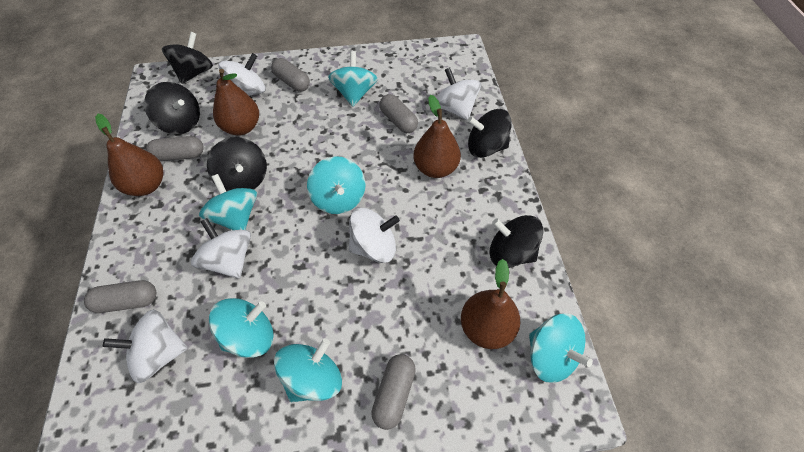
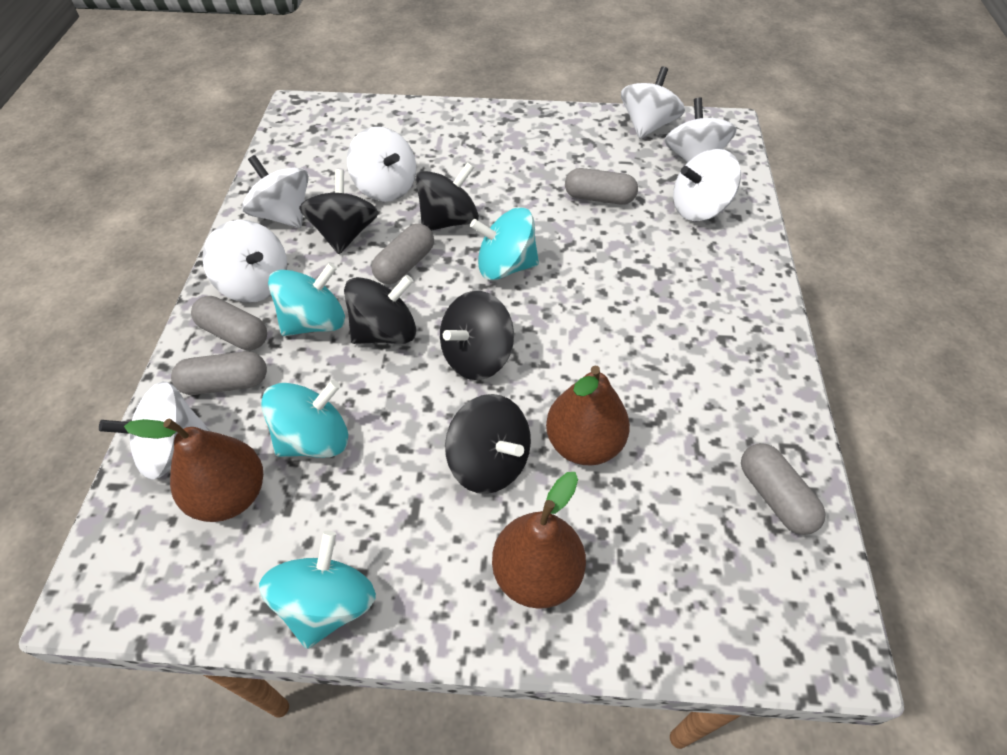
brown pear: [95,114,163,196] [213,69,259,136] [413,95,461,178] [461,259,520,349] = 4 -> [124,419,263,522] [492,472,586,609] [546,366,630,466] = 3
turquoise spinning top: [199,174,257,230] [209,298,274,358] [274,338,342,402] [307,156,366,214] [328,51,378,107] [529,313,593,383] = 6 -> [259,531,376,649] [261,380,348,458] [268,263,345,336] [470,207,539,280] = 4
white spinning top: [103,309,188,383] [191,218,251,279] [219,53,266,96] [349,208,400,263] [436,67,481,120] = 5 -> [99,381,210,480] [202,220,287,303] [242,155,309,228] [347,127,416,202] [621,67,685,139] [664,98,737,163] [673,149,741,221] = 7

